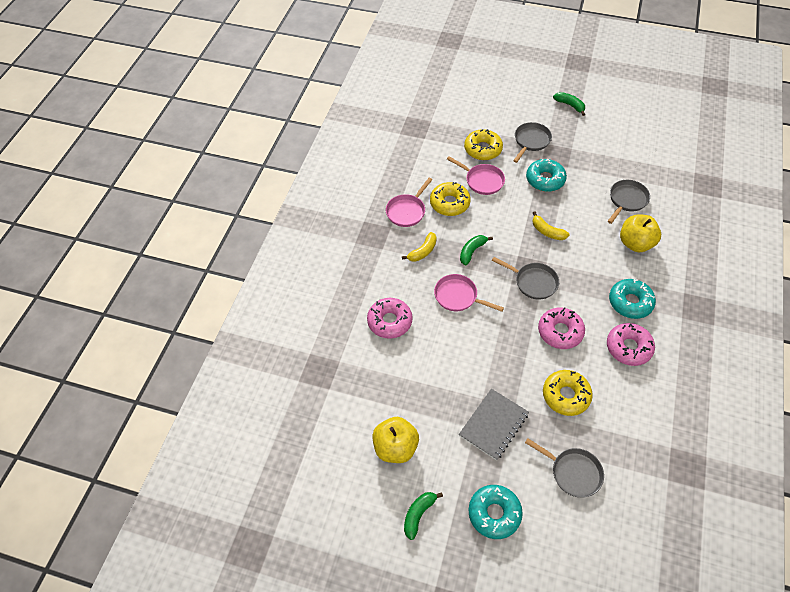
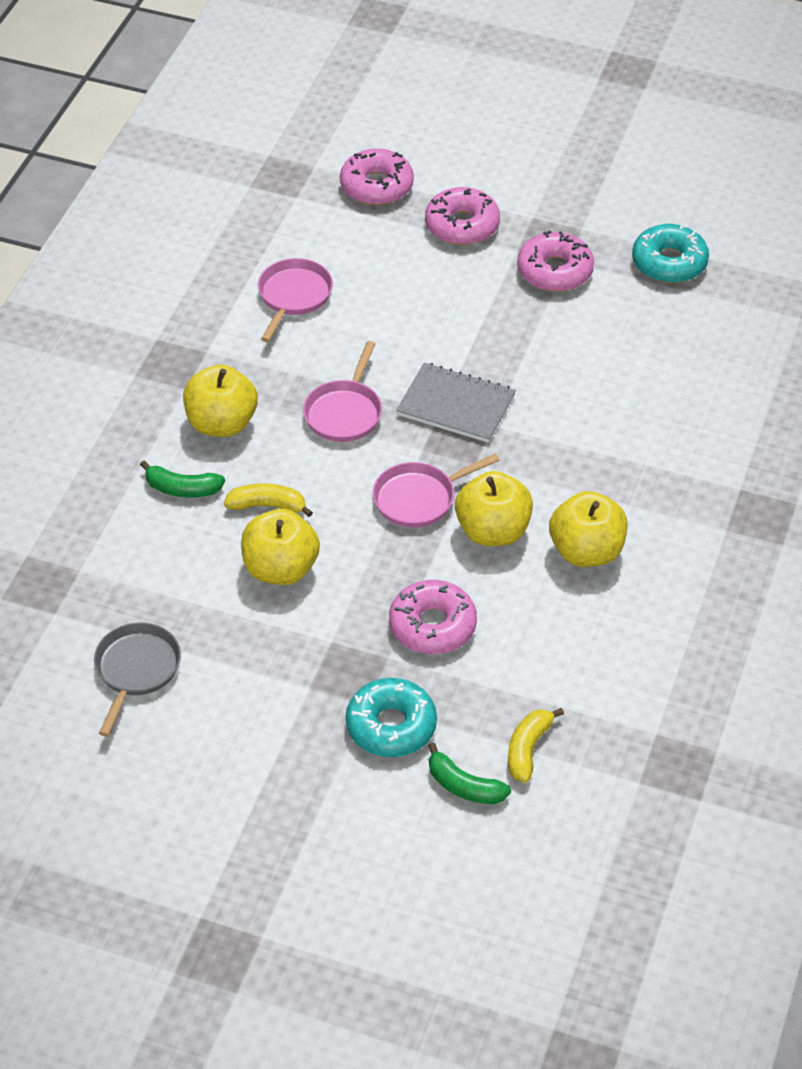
green banana: [404,492,443,540] [460,235,493,266] [553,92,585,116] = 3 -> [140,460,225,498] [428,742,511,804] = 2
grey pan: [492,257,559,300] [513,122,552,163] [525,438,604,498] [608,180,650,224] = 4 -> [94,623,181,737] = 1
pink donut: [367,298,412,339] [538,307,585,349] [607,323,655,366] = 3 -> [340,148,414,205] [389,580,477,654] [425,187,500,245] [517,230,594,292] = 4
turquoise donut: [469,485,523,539] [526,159,567,192] [609,279,656,319] = 3 -> [346,678,437,757] [632,224,709,283] = 2
yellow apple: [372,417,419,463] [620,214,661,252] = 2 -> [183,365,258,437] [241,509,320,585] [455,471,533,546] [549,491,627,567] = 4
yellow donut: [430,182,471,216] [464,129,503,160] [543,370,593,416] = 3 -> none = 0

